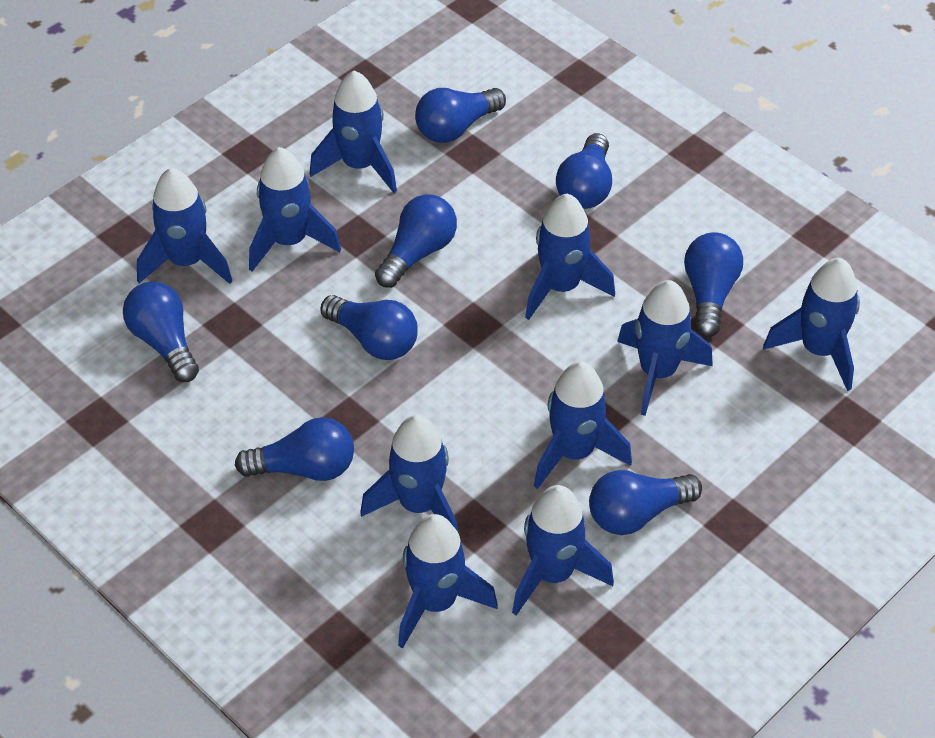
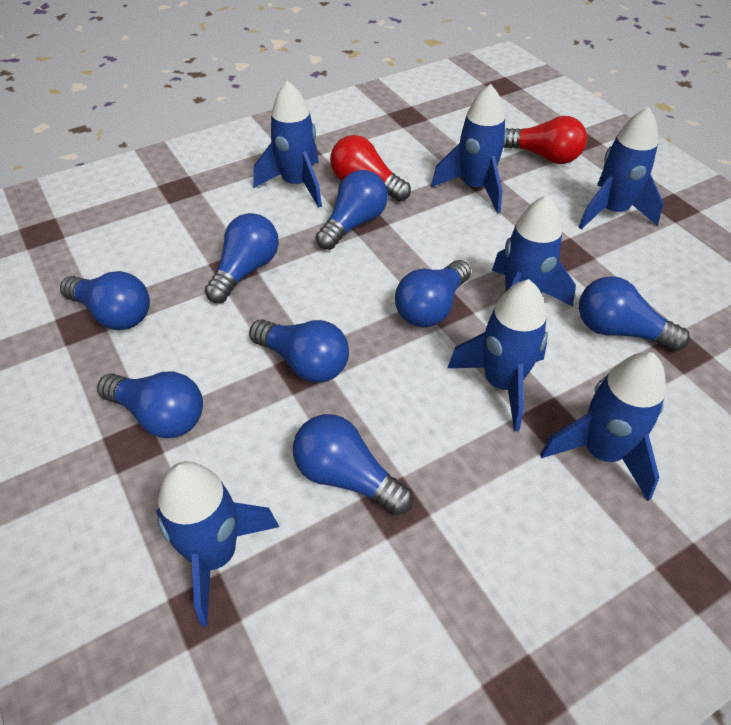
blue rocket: [137,168,232,284] [249,147,341,272] [310,71,397,193] [360,415,459,534] [398,514,498,649] [512,485,614,615] [525,194,615,320] [534,362,632,489] [617,280,713,416] [763,258,860,391] = 10 -> [156,461,279,626] [253,81,322,207] [431,84,507,213] [447,279,548,432] [492,195,576,307] [540,352,666,501] [579,107,663,229] = 7
red light bulb: none = 0 -> [330,135,411,201] [503,116,587,164] = 2

